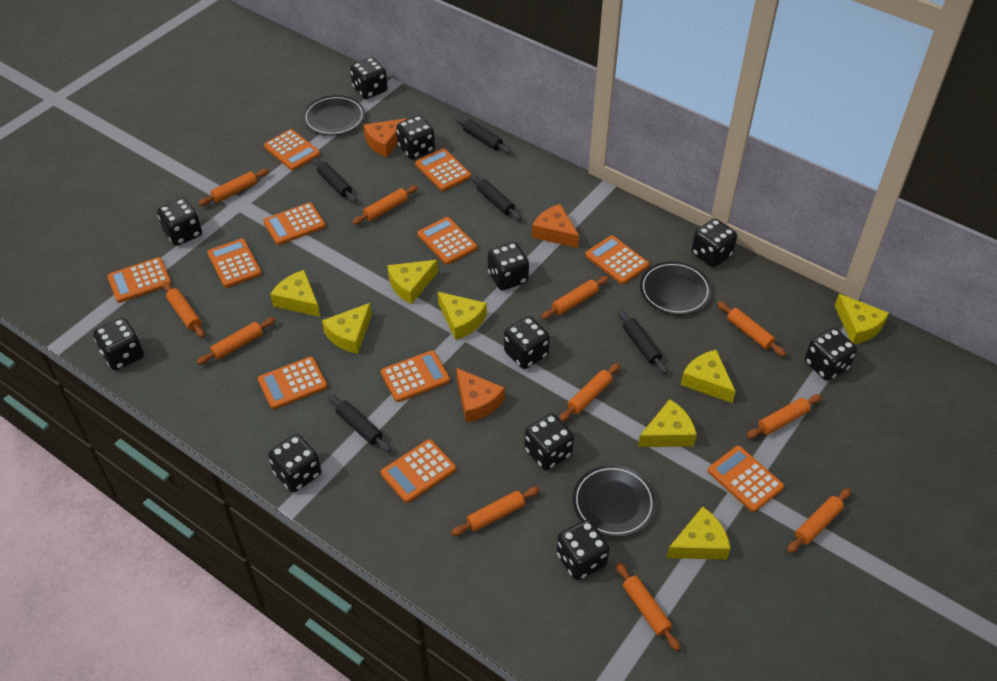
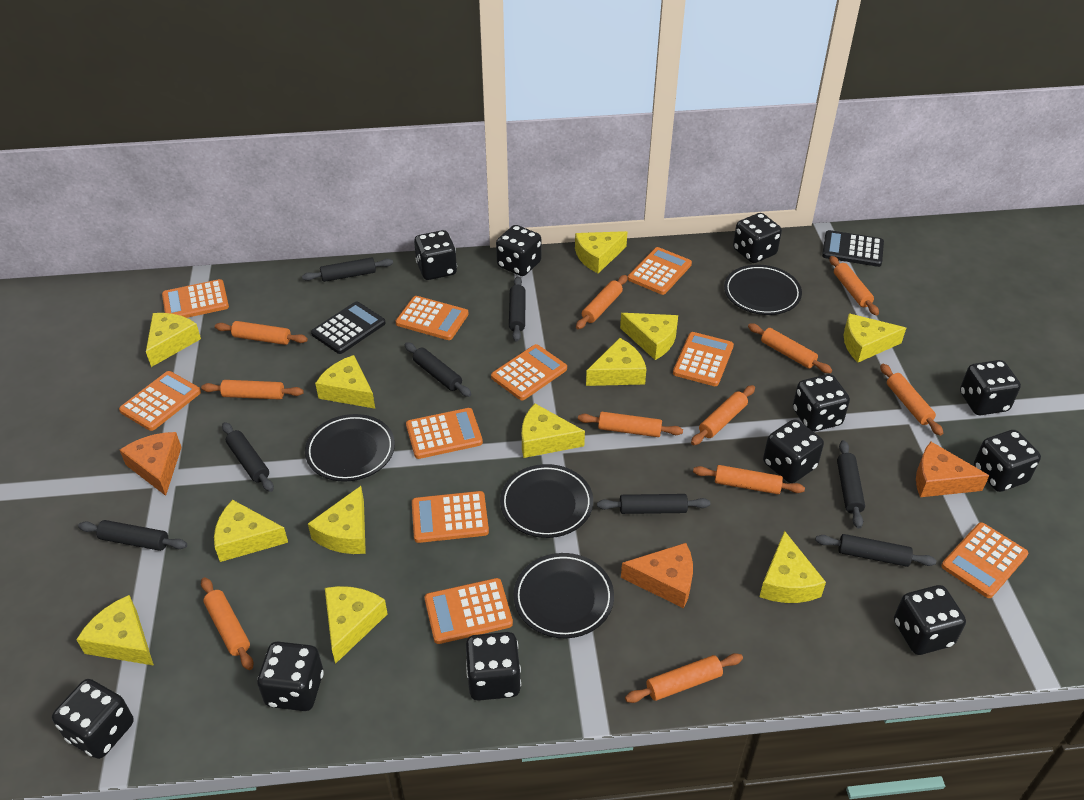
black calculator: none = 0 -> [311,302,386,354] [822,230,884,267] = 2
black plate: [303,95,365,135] [573,465,656,537] [640,261,711,315] = 3 -> [305,414,395,482] [500,464,593,538] [514,553,614,638] [724,264,802,315] = 4
black rolling pin: [313,157,357,203] [327,394,391,452] [455,117,511,154] [470,174,522,221] [618,309,667,374] = 5 -> [78,520,187,551] [222,422,274,492] [302,257,393,282] [404,342,471,397] [509,276,526,342] [597,494,710,514] [815,534,936,567] [837,440,865,528] = 8
orange calculator: [107,257,172,303] [207,239,262,288] [258,357,328,409] [263,202,326,245] [264,129,320,170] [381,350,450,402] [381,439,456,503] [415,148,471,191] [417,217,477,265] [585,235,649,284] [708,446,784,512] = 11 -> [119,371,201,431] [162,279,229,318] [396,296,469,340] [406,408,483,459] [412,491,489,543] [425,578,513,644] [491,344,567,400] [628,247,692,295] [673,332,734,386] [941,522,1028,598] = 10
yellow cheese: [270,270,320,317] [322,303,372,354] [387,260,438,304] [438,292,487,340] [638,399,697,447] [666,506,731,560] [681,350,736,403] [835,294,889,344] = 8 -> [76,595,154,666] [146,313,201,367] [214,500,288,562] [308,486,366,554] [315,355,375,409] [325,586,387,664] [522,404,585,458] [575,231,627,273] [586,338,647,386] [620,313,678,360] [760,531,826,603] [844,313,906,362] = 12

